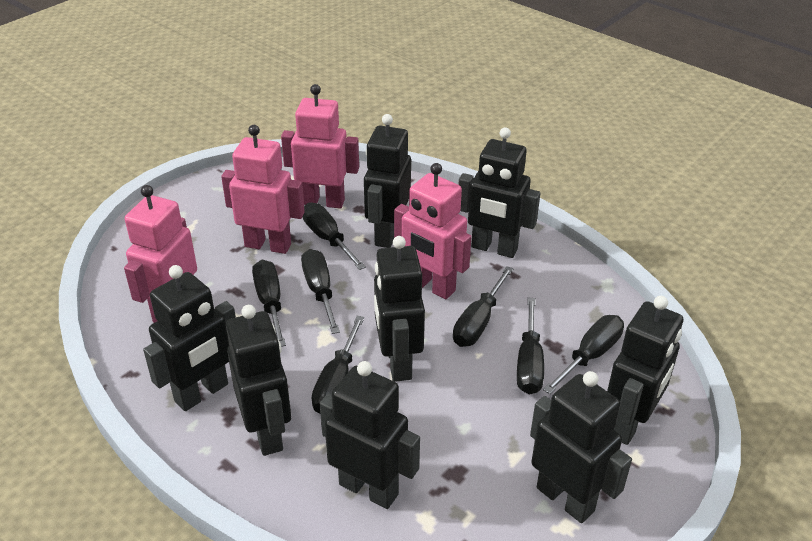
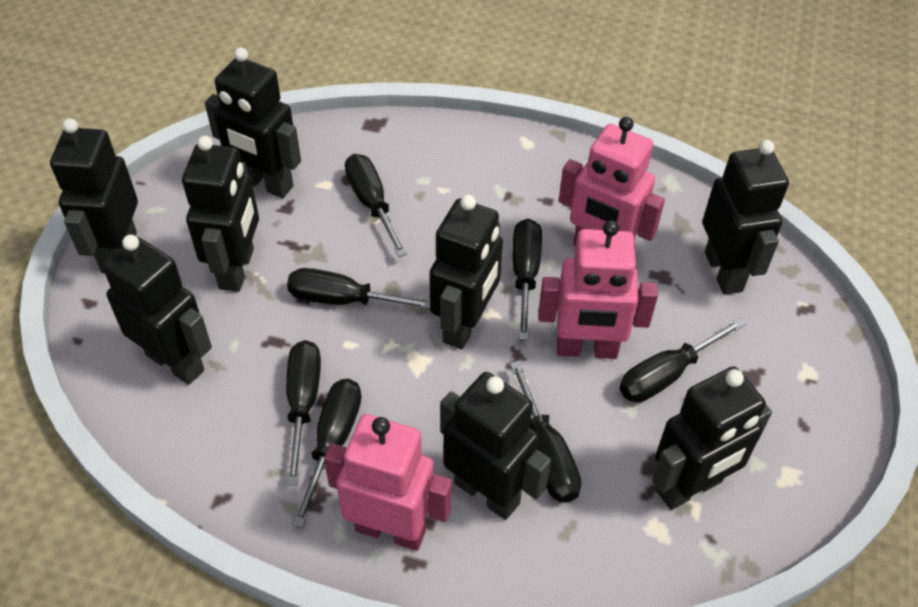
pink robot: [124,185,197,323] [221,125,305,254] [281,84,359,209] [394,163,472,300] = 4 -> [324,414,452,551] [539,220,658,359] [559,117,665,246] = 3

